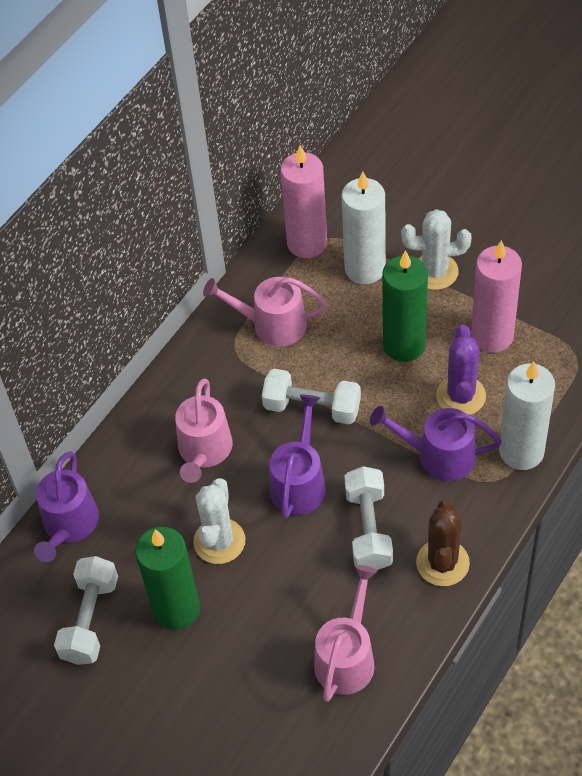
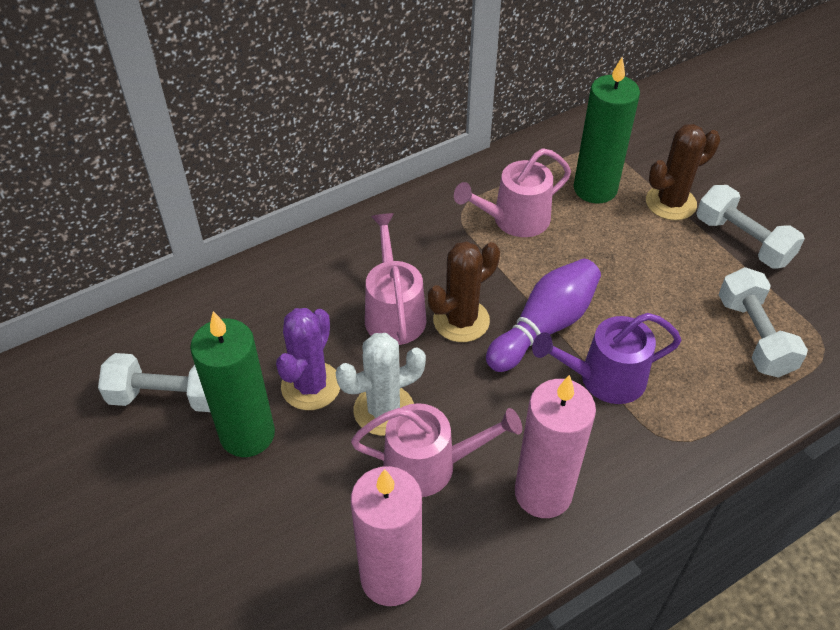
brown cactus: [416,499,470,586] = 1 -> [428,241,500,342] [646,124,720,220] = 2
purple bowling pin: none = 0 -> [486,258,601,372] = 1
purple watering can: [34,451,99,562] [270,395,326,518] [370,406,502,481] = 3 -> [532,313,681,404] = 1
white cactus: [193,478,245,564] [401,209,472,290] = 2 -> [336,333,426,436] = 1
white candle: [341,171,386,284] [499,362,555,470] = 2 -> none = 0

